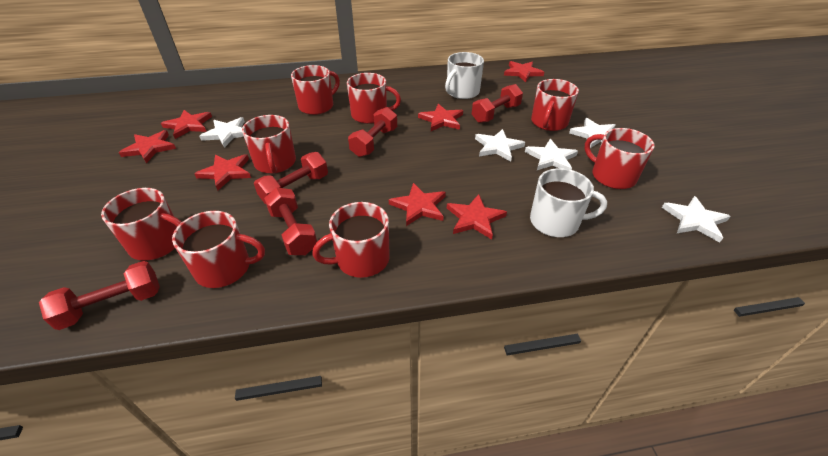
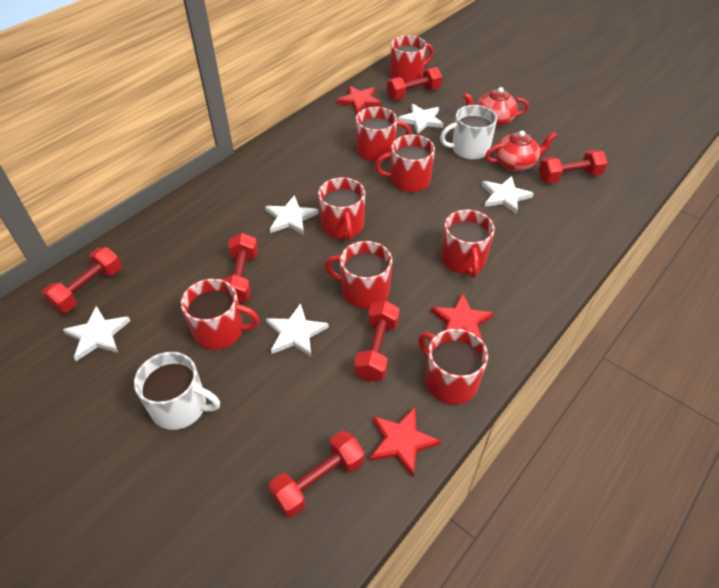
red dumbbell: [39,261,160,330] [254,152,328,204] [264,187,317,255] [348,107,397,157] [472,84,523,123] = 5 -> [42,247,122,313] [222,233,258,303] [269,431,364,517] [354,300,399,382] [387,67,442,100] [539,150,608,183] = 6
red star: [118,130,176,163] [161,110,212,139] [195,154,251,190] [389,183,446,226] [418,104,463,131] [447,194,507,239] [504,61,544,82] = 7 -> [337,86,381,114] [370,407,441,477] [431,293,494,341] = 3
red teapot: none = 0 -> [463,87,529,126] [485,131,557,172] = 2

